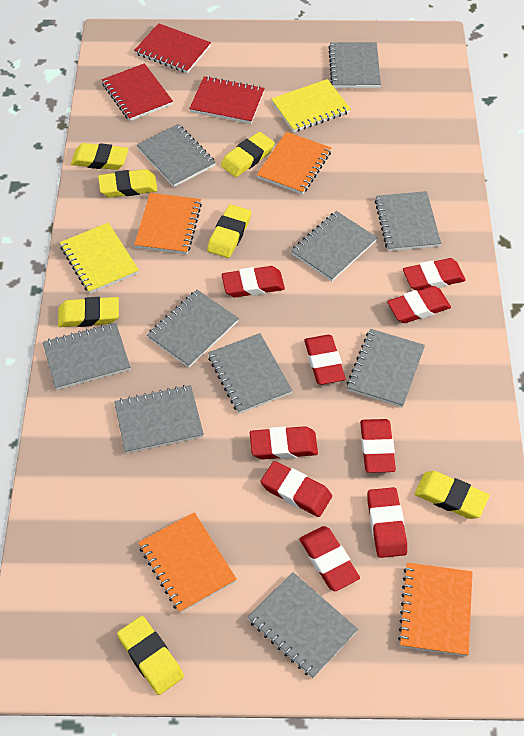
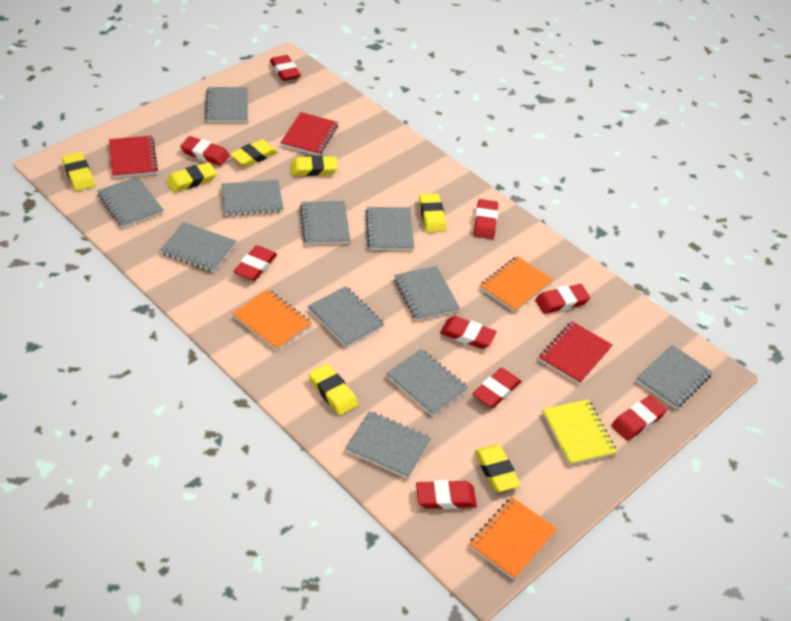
grey notebook: [43,323,130,390] [114,385,204,454] [137,124,216,187] [147,290,239,368] [208,333,293,414] [247,572,358,678] [291,211,377,281] [328,42,381,88] [347,329,425,407] [375,191,441,251] = 10 -> [97,177,164,228] [160,222,236,272] [205,87,248,122] [221,180,284,216] [300,201,350,245] [308,286,384,347] [345,411,431,479] [365,207,414,250] [386,349,468,416] [394,266,460,321] [636,345,712,409] = 11
orange notebook: [134,193,202,254] [138,512,237,613] [257,132,331,195] [398,563,472,656] = 4 -> [232,289,312,351] [469,497,557,580] [480,256,553,312] = 3
yellow notebook: [60,222,139,294] [271,79,351,132] = 2 -> [542,399,617,466] = 1

